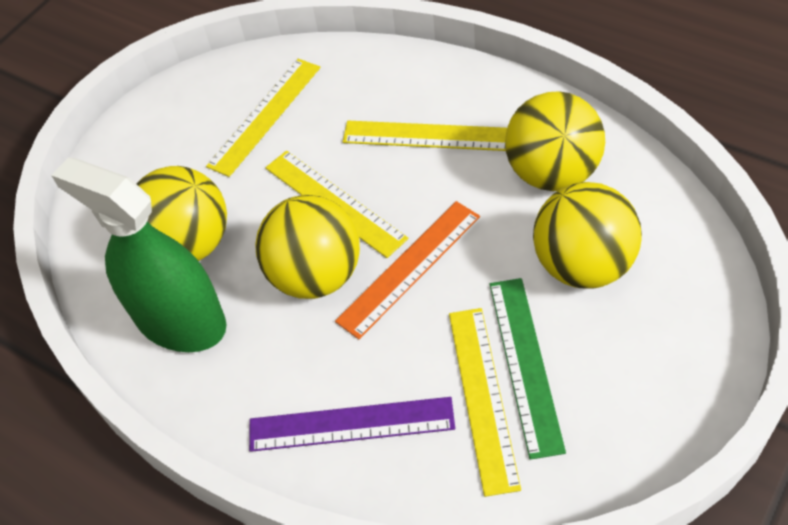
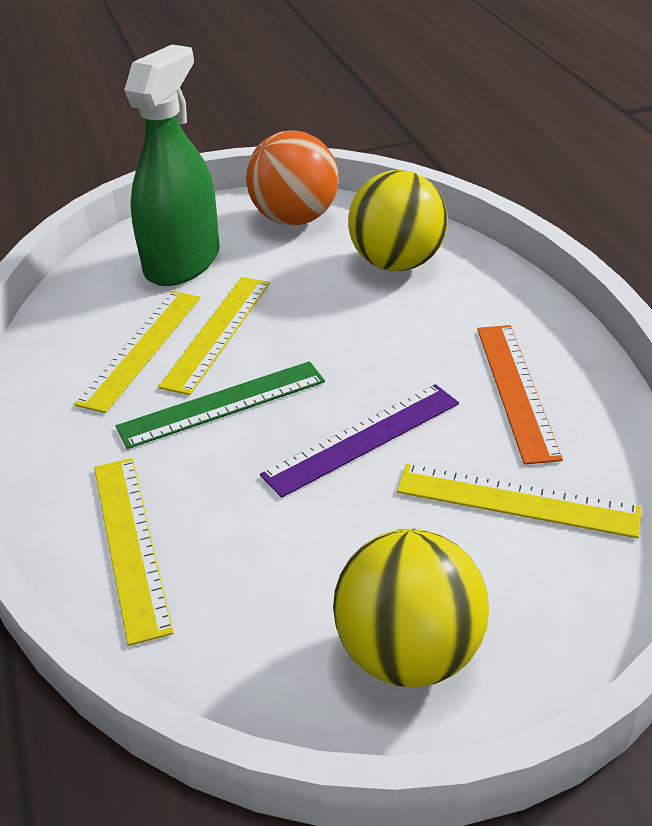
orange ball: none = 0 -> [246,131,339,226] = 1
yellow ball: [137,166,227,261] [255,195,360,299] [505,91,605,191] [533,182,642,289] = 4 -> [333,529,489,687] [348,170,448,271] = 2

